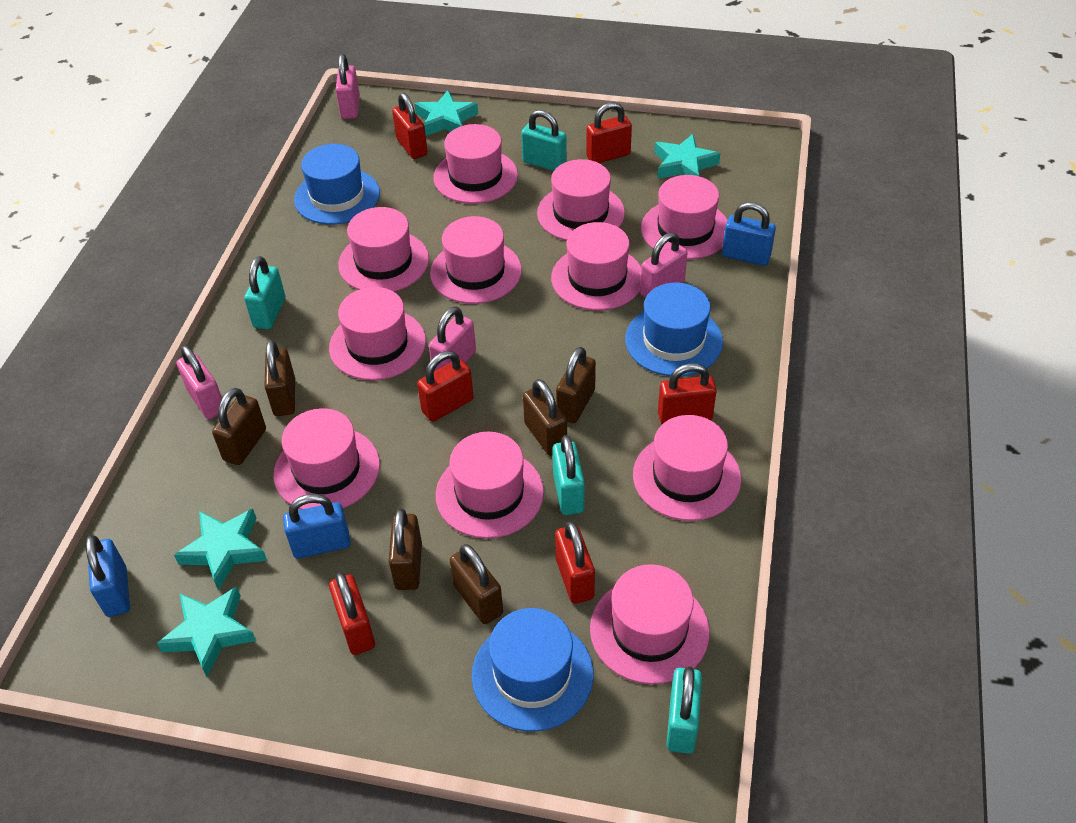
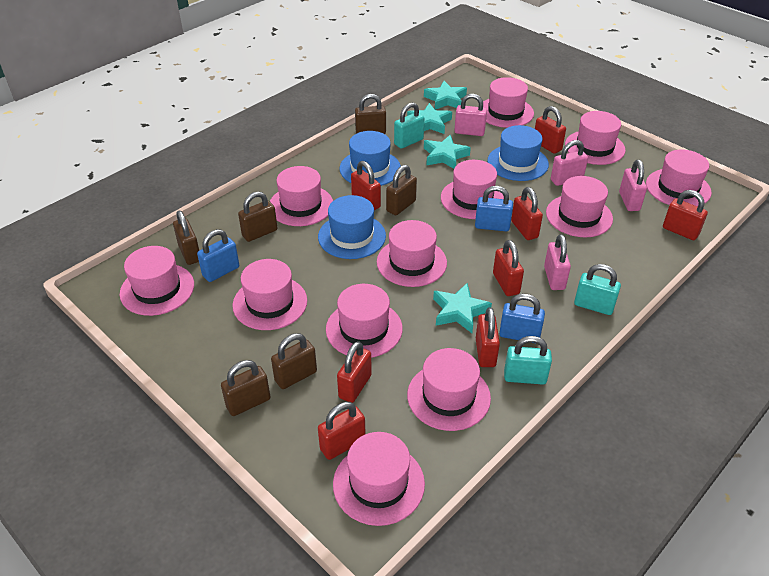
pink hat: [273,408,380,510] [329,287,426,380] [338,207,429,292] [430,216,522,304] [434,124,518,204] [436,432,544,539] [537,159,625,241] [551,222,641,311] [590,564,710,684] [633,415,741,521] [641,175,728,260] = 11 -> [120,246,194,316] [232,259,307,330] [270,166,333,226] [326,284,403,358] [333,432,425,526] [377,220,447,287] [407,348,491,431] [441,160,504,219] [483,77,534,128] [546,176,613,237] [565,111,626,165] [646,149,712,207] = 12
red padlock: [329,572,375,655] [392,93,428,159] [417,351,474,422] [555,521,595,604] [586,102,632,163] [658,363,717,424] = 6 -> [318,402,366,460] [337,341,372,403] [351,161,381,210] [476,307,500,367] [493,240,524,296] [511,187,543,240] [535,106,566,154] [663,190,708,240] = 8
turquoise padlock: [244,256,285,329] [521,110,567,171] [552,435,585,515] [667,666,702,754] = 4 -> [394,102,424,149] [504,336,552,385] [574,264,621,315] = 3

